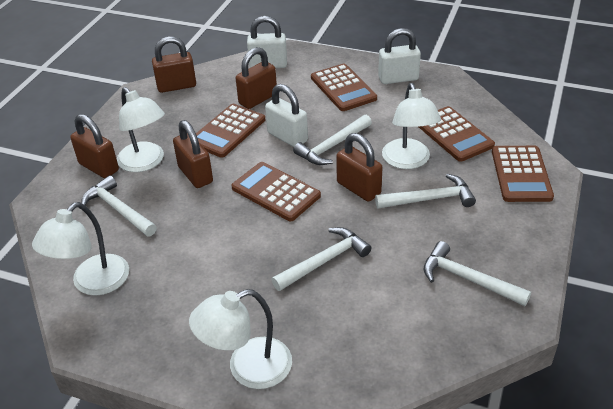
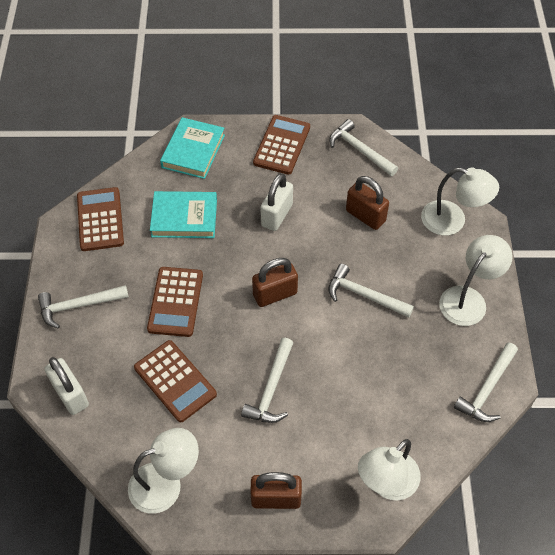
brown calculator: [196,104,265,158] [231,162,321,221] [311,64,377,111] [419,106,495,162] [492,146,554,202] = 5 -> [77,187,124,251] [134,340,217,422] [147,267,203,337] [253,115,310,175] = 4
brown padlock: [70,114,119,178] [152,36,196,93] [173,120,213,188] [236,47,277,109] [336,133,383,202] = 5 -> [250,472,302,509] [252,258,298,307] [346,176,389,230] = 3
turquoise book: none = 0 -> [150,191,217,238] [160,117,225,179] = 2
white padlock: [247,16,287,68] [265,84,308,147] [378,28,421,84] = 3 -> [45,357,89,415] [260,173,293,231] = 2

